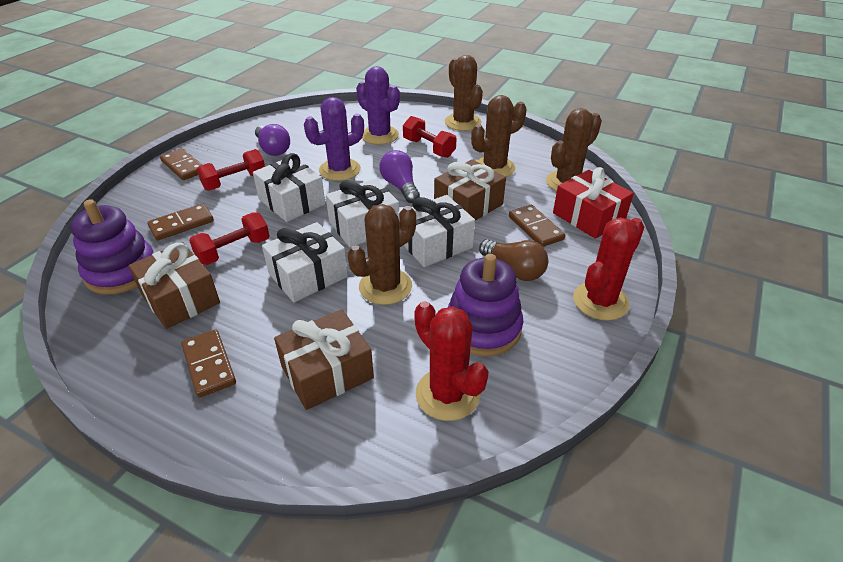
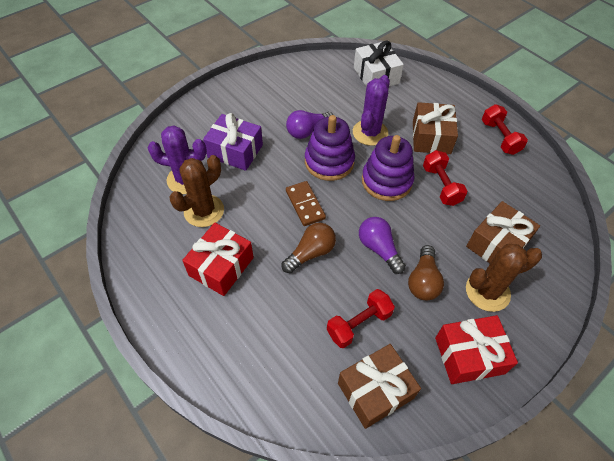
brown cactus: [348,204,416,305] [445,55,483,131] [471,95,527,177] [546,108,602,191] = 4 -> [170,155,224,227] [466,244,542,312] = 2
brown domino: [147,203,214,241] [160,148,202,180] [181,329,236,398] [509,205,565,247] = 4 -> [286,181,326,226] = 1
brown light bulb: [479,239,548,281] = 1 -> [281,223,336,273] [408,245,444,300] = 2
purple gift: none = 0 -> [203,113,263,171] = 1
red cactus: [414,301,489,421] [573,218,644,321] = 2 -> none = 0
red gift: [553,167,634,239] = 1 -> [182,223,254,296] [435,315,518,384] = 2
white gift: [253,153,325,222] [262,222,348,302] [326,179,399,247] [398,195,475,267] = 4 -> [354,41,404,86] = 1

